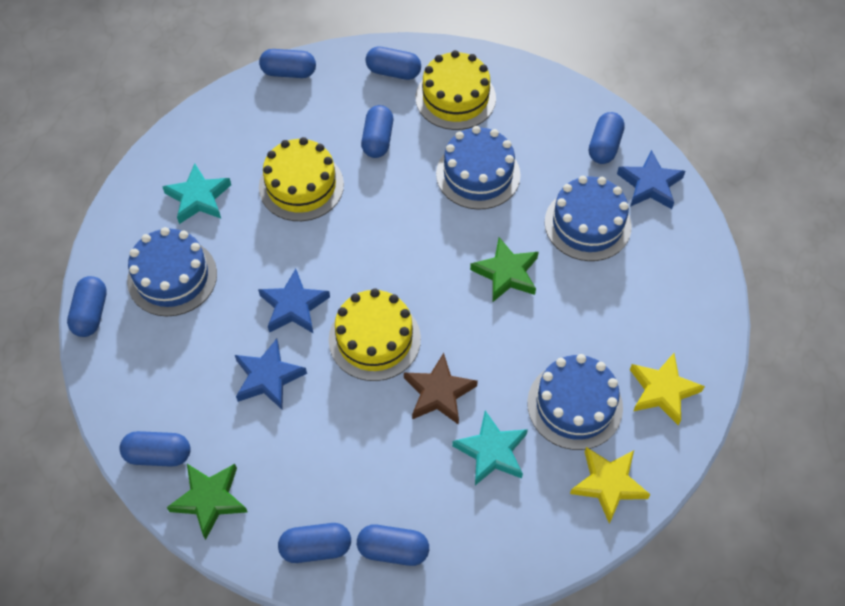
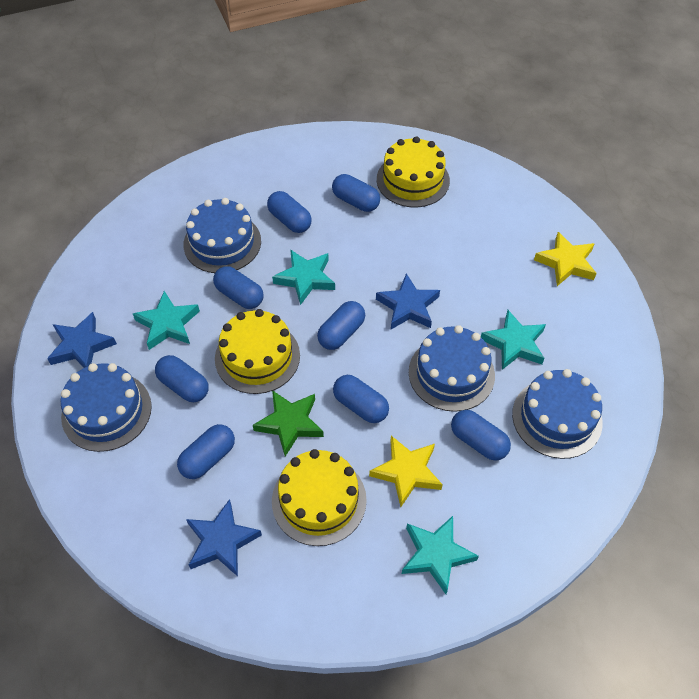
brown star: [404,353,478,425] = 1 -> none = 0
green star: [166,464,247,540] [470,237,539,302] = 2 -> [253,390,324,457] = 1
turquoise star: [162,163,231,224] [452,410,528,485] = 2 -> [133,291,200,350] [272,249,335,305] [402,516,479,594] [481,310,546,370] = 4

